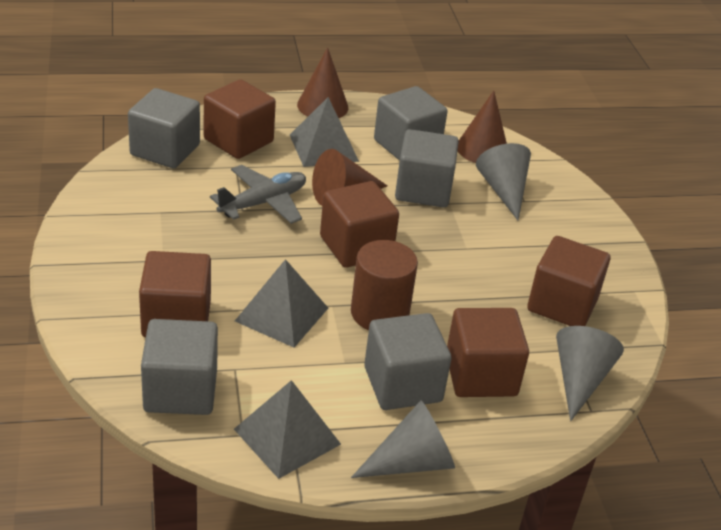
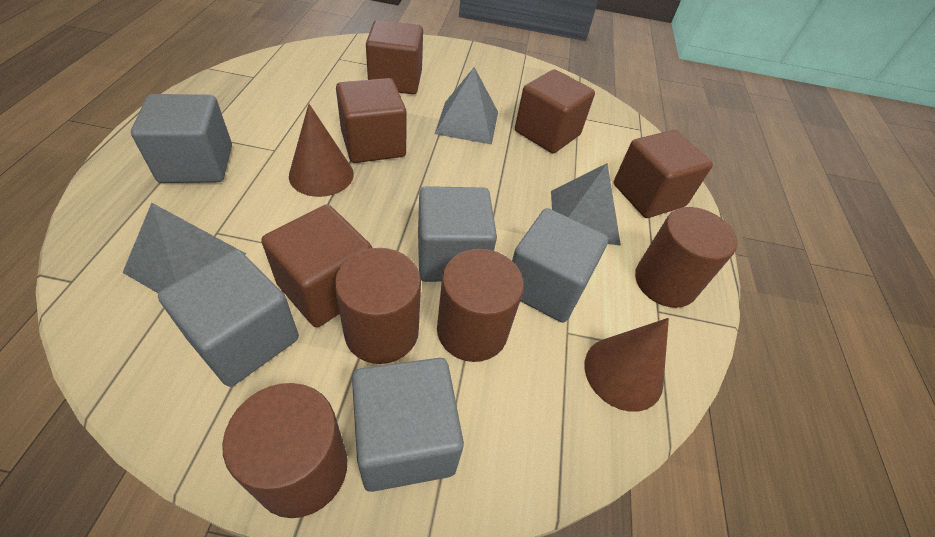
brown cone: [297,47,349,118] [312,149,387,206] [458,91,507,163] = 3 -> [289,104,354,197] [584,318,669,412] = 2
brown cylinder: [351,240,418,330] = 1 -> [222,383,347,518] [335,248,421,364] [437,249,524,362] [635,207,737,308] = 4
grey cone: [351,400,455,478] [476,143,531,220] [556,326,624,421] = 3 -> none = 0
grey plane: [210,165,306,224] = 1 -> none = 0

